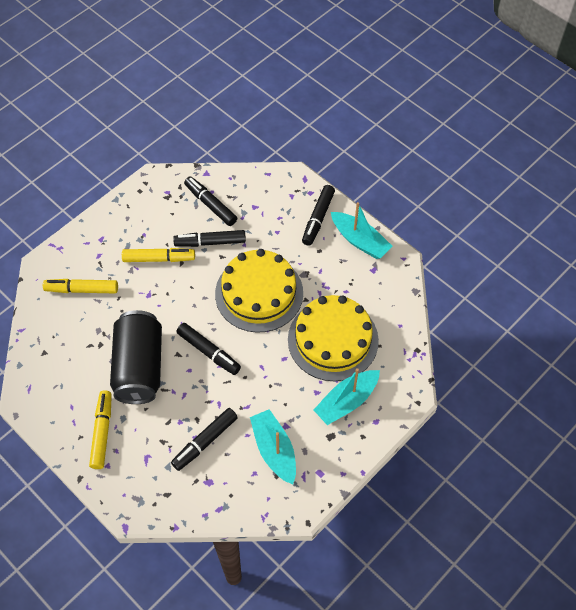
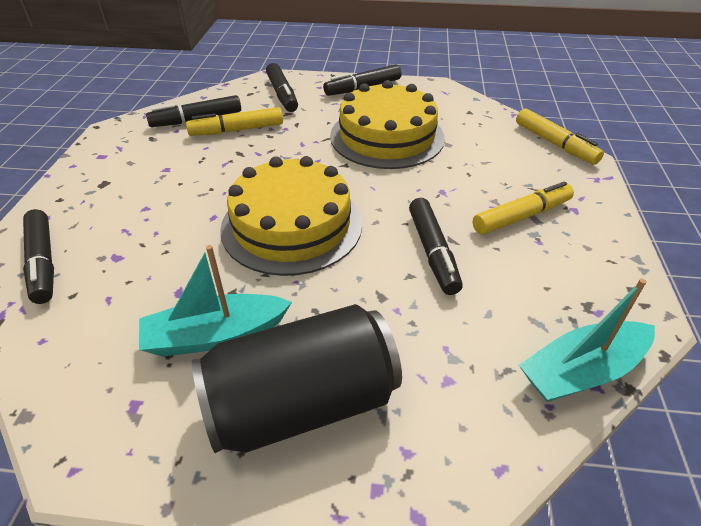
turquoise boat: [250,409,296,484] [314,368,380,425] [331,202,393,259] = 3 -> [139,245,292,357] [519,279,655,402] = 2

